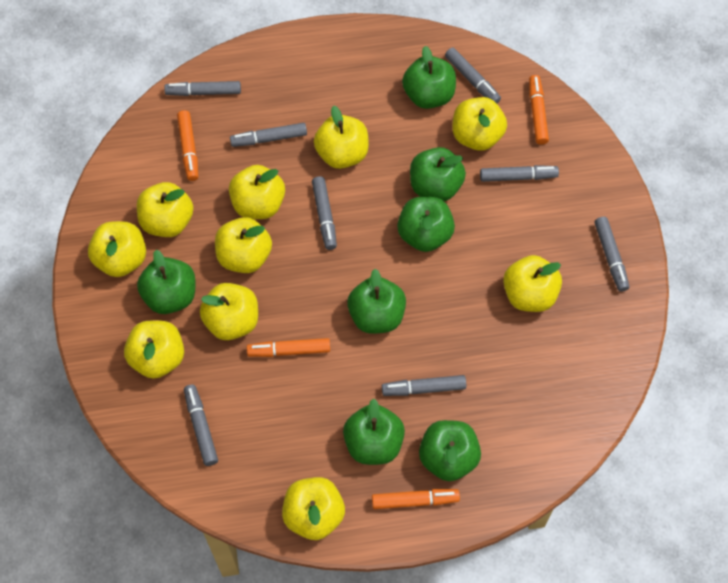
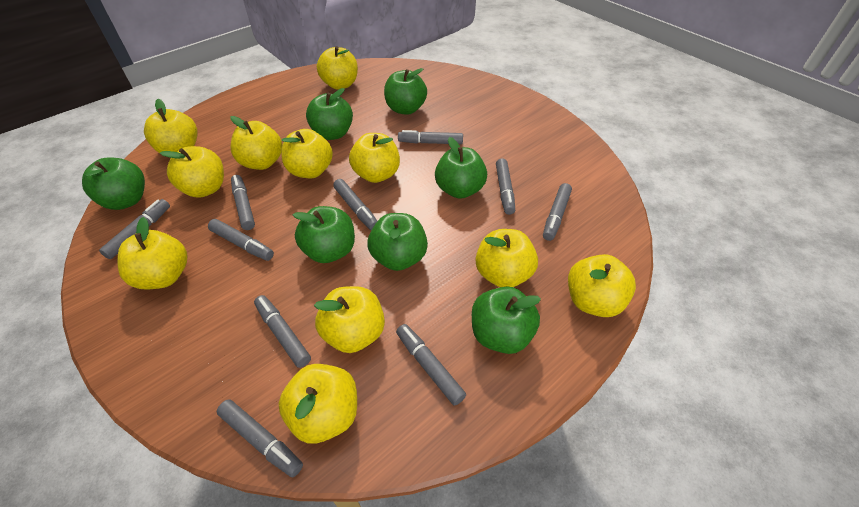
grey marker: [164,81,241,96] [184,384,218,466] [230,123,307,147] [312,176,337,250] [382,375,466,396] [445,48,501,103] [480,165,559,182] [595,217,629,292] = 8 -> [99,199,170,259] [208,219,274,261] [217,399,303,477] [231,175,255,230] [254,295,311,368] [333,179,377,230] [396,324,466,406] [398,130,463,144] [496,159,515,215] [543,183,572,241] = 10
orange marker: [177,110,198,181] [247,338,330,357] [372,489,460,509] [529,75,549,145] = 4 -> none = 0
yellow apple: [88,221,146,277] [124,320,184,379] [137,182,194,237] [200,283,258,340] [215,217,272,273] [229,165,285,219] [282,477,345,540] [314,106,369,169] [452,97,507,151] [503,255,562,312] = 10 -> [117,217,187,289] [144,99,198,153] [160,146,224,198] [230,116,282,170] [279,364,357,444] [281,129,333,178] [314,286,385,353] [317,46,358,89] [349,133,400,183] [475,229,538,287] [568,254,636,317] = 11

